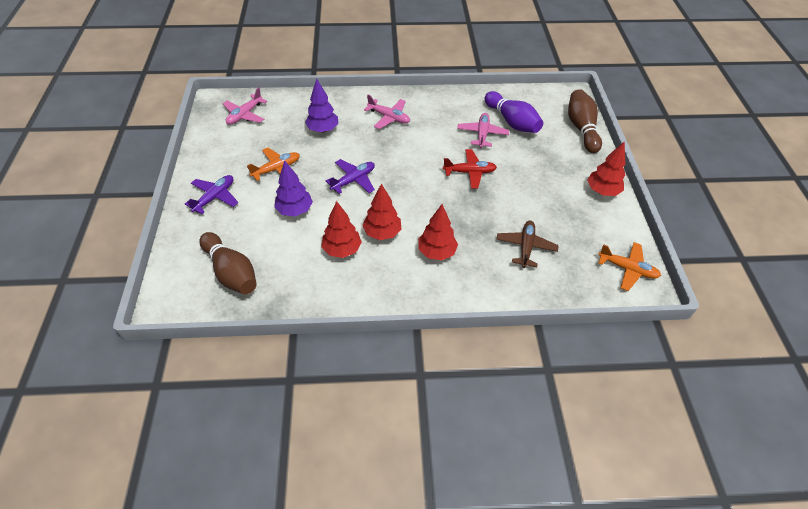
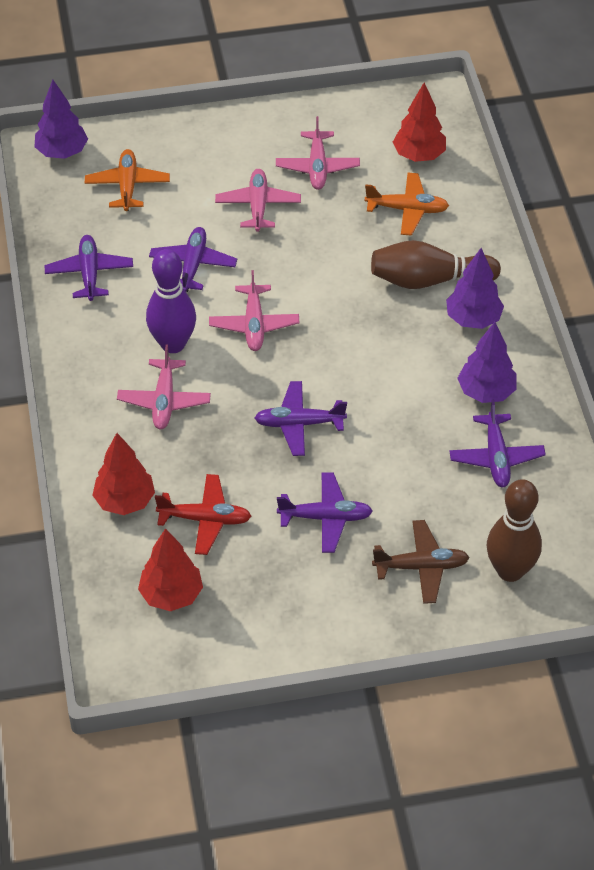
pink plane: [223,88,267,125] [364,95,410,129] [457,113,509,148] = 3 -> [117,345,211,429] [209,270,299,351] [215,169,301,232] [276,116,360,190] = 4
purple plane: [185,175,238,214] [326,159,375,194] = 2 -> [45,235,133,301] [149,227,237,292] [255,381,347,456] [277,472,373,553] [449,400,546,487] = 5
purple tree: [274,160,313,216] [305,79,338,133] = 2 -> [35,80,88,159] [446,248,504,329] [457,322,517,403] = 3
red tree: [321,201,362,258] [362,183,401,240] [418,204,458,260] [588,141,625,196] = 4 -> [92,433,155,515] [138,528,203,611] [393,82,446,162] = 3

